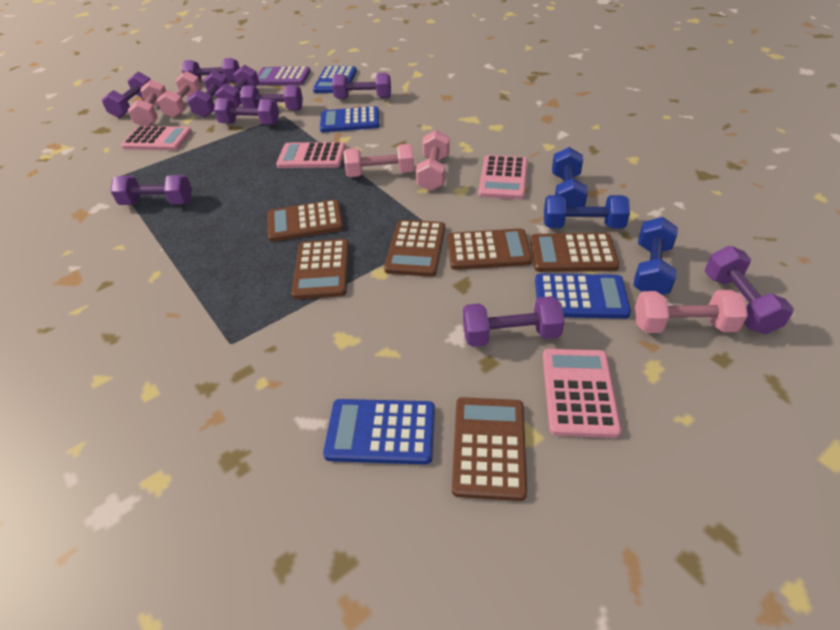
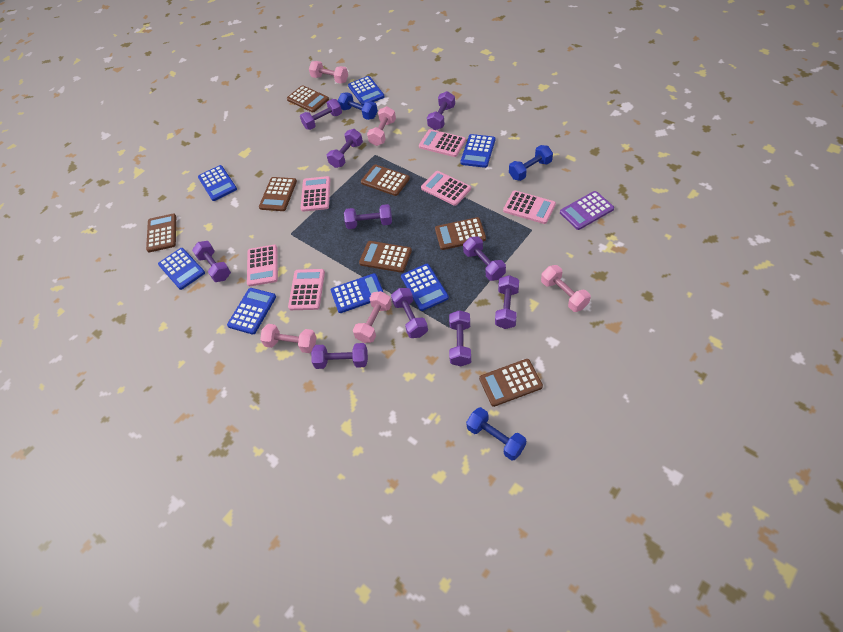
blue calculator: [313,66,357,93] [320,106,380,132] [323,399,435,464] [535,274,631,319] = 4 -> [158,248,205,290] [198,165,237,201] [227,288,276,334] [331,273,384,313] [348,76,385,105] [401,264,449,311] [460,134,495,168] = 7
brown calculator: [267,199,344,242] [291,239,349,299] [384,220,445,277] [448,228,532,270] [452,397,527,501] [530,233,620,272] = 6 -> [146,213,176,252] [259,177,297,211] [287,85,329,113] [359,241,412,273] [361,164,410,196] [435,217,486,250] [479,359,543,407] = 7
pink calculator: [121,126,192,150] [276,142,346,168] [478,155,528,199] [543,349,622,438] = 4 -> [247,245,278,286] [288,269,325,310] [301,176,330,212] [419,129,466,157] [421,171,471,206] [503,191,556,224] = 6

